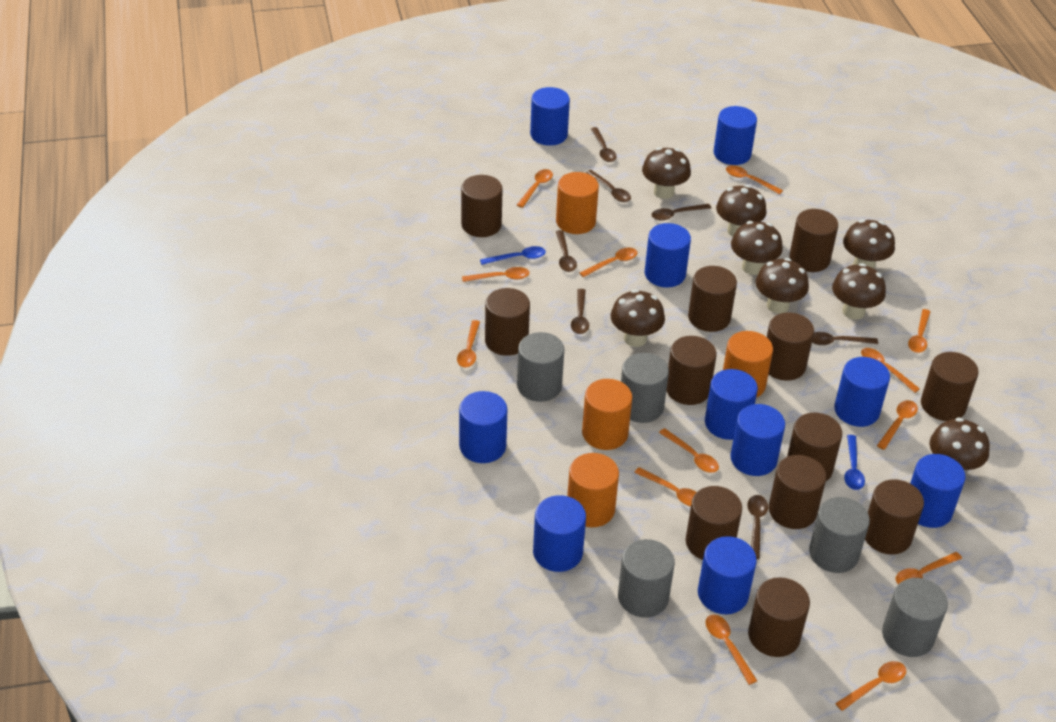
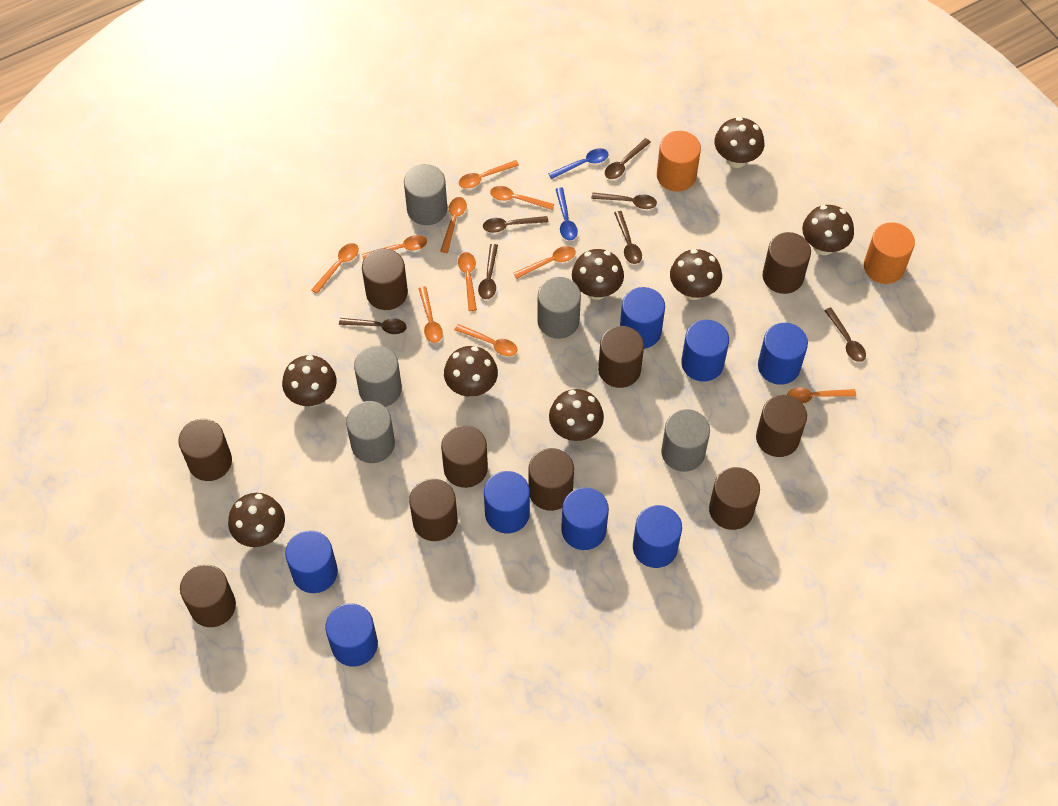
blue cylinder: [459,391,507,463] [530,87,570,146] [533,495,586,572] [645,223,691,288] [698,536,757,614] [705,369,758,440] [714,106,757,165] [730,404,785,476] [834,357,890,427] [910,454,966,528] = 10 -> [285,530,338,593] [325,603,378,666] [484,471,530,533] [561,487,609,550] [620,287,665,349] [633,505,682,568] [681,320,729,382] [758,323,808,385] = 8
brown cylinder: [461,175,503,237] [485,288,530,356] [666,336,716,405] [686,486,742,560] [688,266,737,332] [748,577,810,657] [767,313,814,381] [769,455,826,529] [787,413,842,481] [789,209,838,272] [865,479,924,555] [921,352,979,421] = 12 -> [178,419,232,481] [180,564,236,627] [362,249,408,310] [409,479,458,541] [441,425,488,488] [528,448,574,511] [598,326,644,388] [709,467,760,530] [756,395,807,457] [763,232,811,294] = 10
orange cylinder: [556,172,599,234] [567,453,619,527] [582,379,632,450] [723,331,773,398] = 4 -> [657,131,701,192] [864,222,915,284] = 2
orange spoon: [457,320,480,367] [462,267,530,282] [517,169,553,208] [580,248,637,277] [634,467,697,506] [659,428,719,473] [705,614,757,685] [726,165,783,194] [835,661,906,711] [861,348,920,393] [877,400,918,450] [896,552,962,584] [908,309,931,353] = 13 -> [311,243,359,294] [362,235,427,261] [418,286,443,343] [440,197,467,253] [454,324,517,356] [458,252,477,311] [459,160,519,189] [490,186,554,210] [513,246,576,279] [787,387,856,404] = 10

